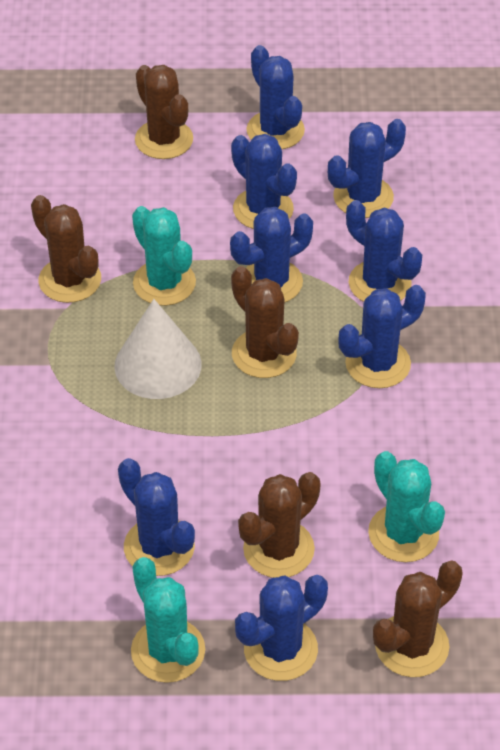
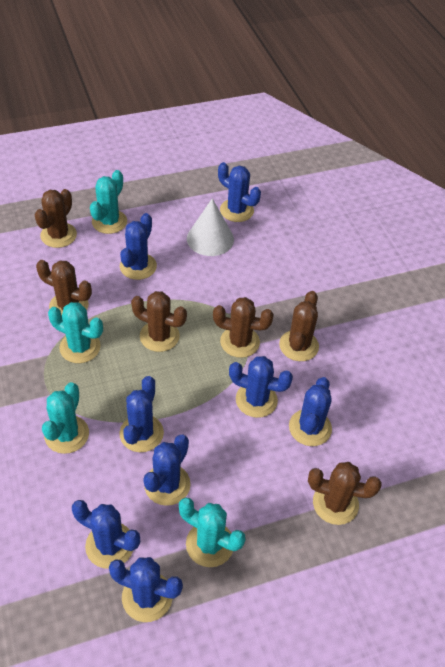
brown cactus: [31,195,101,303] [135,65,193,159] [231,266,299,378] [238,472,321,578] [373,560,463,677] = 5 -> [35,189,77,248] [36,260,92,315] [131,291,187,352] [213,297,274,358] [279,291,319,361] [308,462,382,525] = 6
turquoise cactus: [131,557,205,683] [132,206,196,306] [368,451,445,562] = 3 -> [42,382,89,454] [48,302,103,363] [90,170,127,234] [179,497,246,567] = 4

